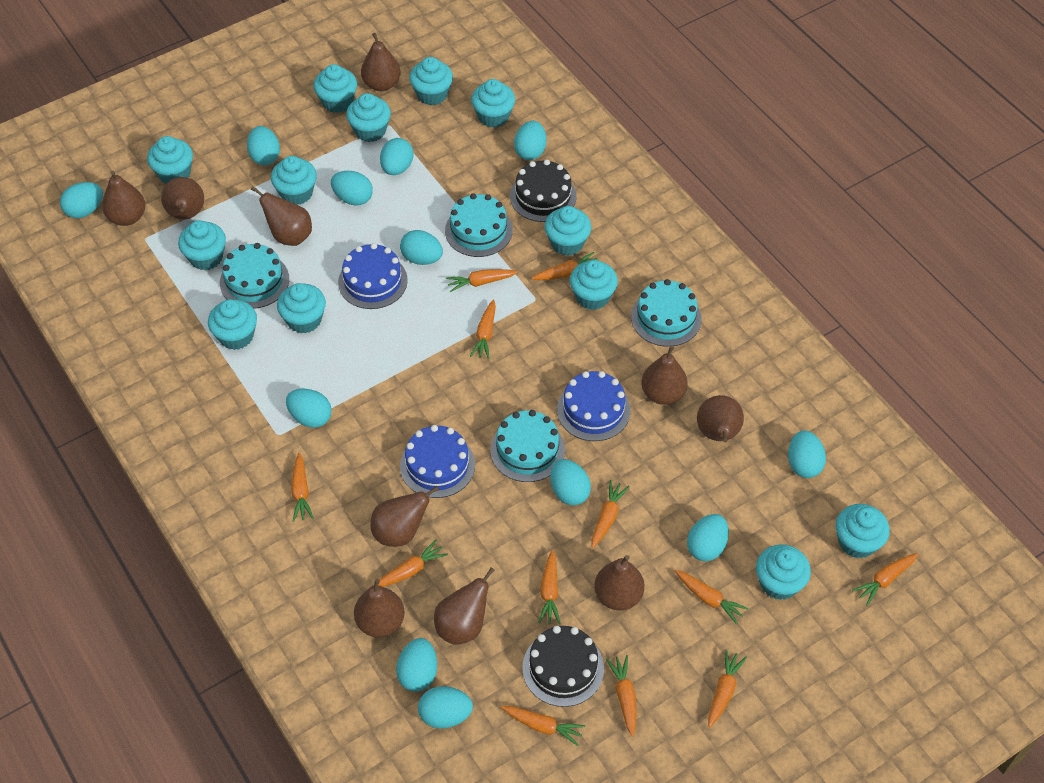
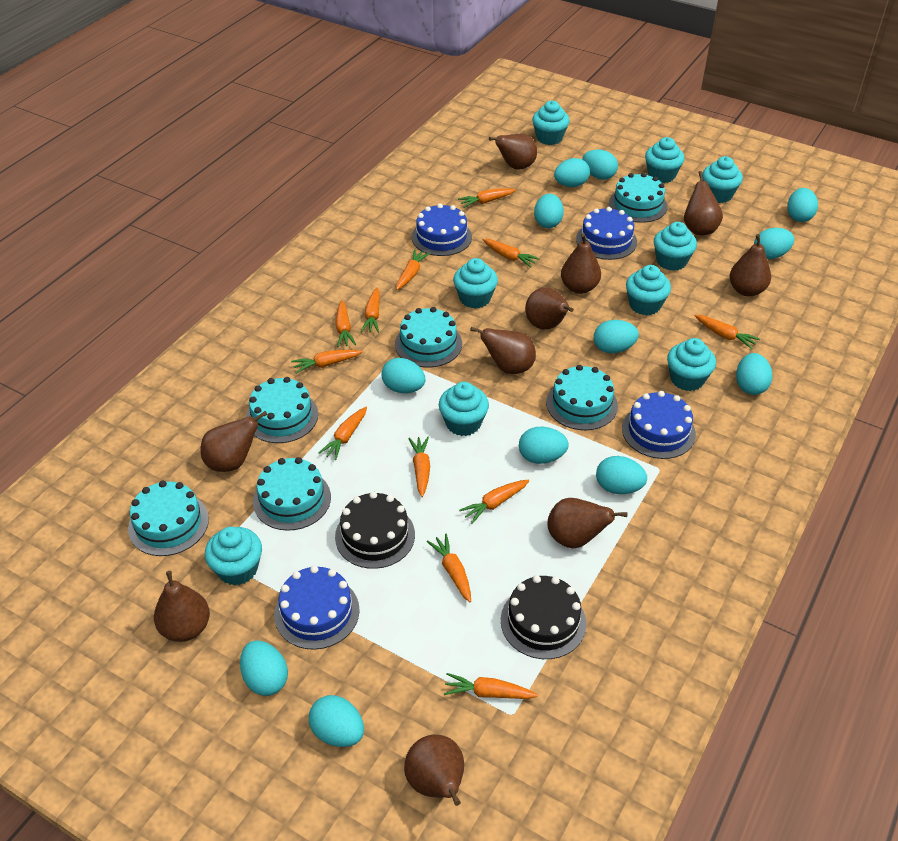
blue cake: [338,243,408,309] [400,425,475,498] [557,371,630,441] = 3 -> [274,566,360,650] [412,203,472,256] [576,207,637,260] [622,391,696,459] = 4
turquoise cake: [220,243,289,309] [445,193,513,257] [490,410,565,482] [631,279,702,347] = 4 -> [128,480,209,556] [246,377,318,443] [253,457,331,531] [395,307,462,368] [546,365,618,430] [609,173,668,223] = 6
turquoise cupcake: [147,136,193,184] [178,220,226,270] [208,299,257,350] [271,156,317,205] [277,283,326,334] [314,64,357,113] [346,93,391,142] [409,57,453,105] [471,79,515,128] [544,206,591,256] [570,260,618,310] [756,544,811,600] [836,504,890,559] = 13 -> [205,527,262,586] [439,382,489,436] [453,258,498,309] [532,101,570,145] [626,265,671,315] [645,137,685,183] [654,222,697,271] [667,338,716,391] [702,156,743,203] = 9

